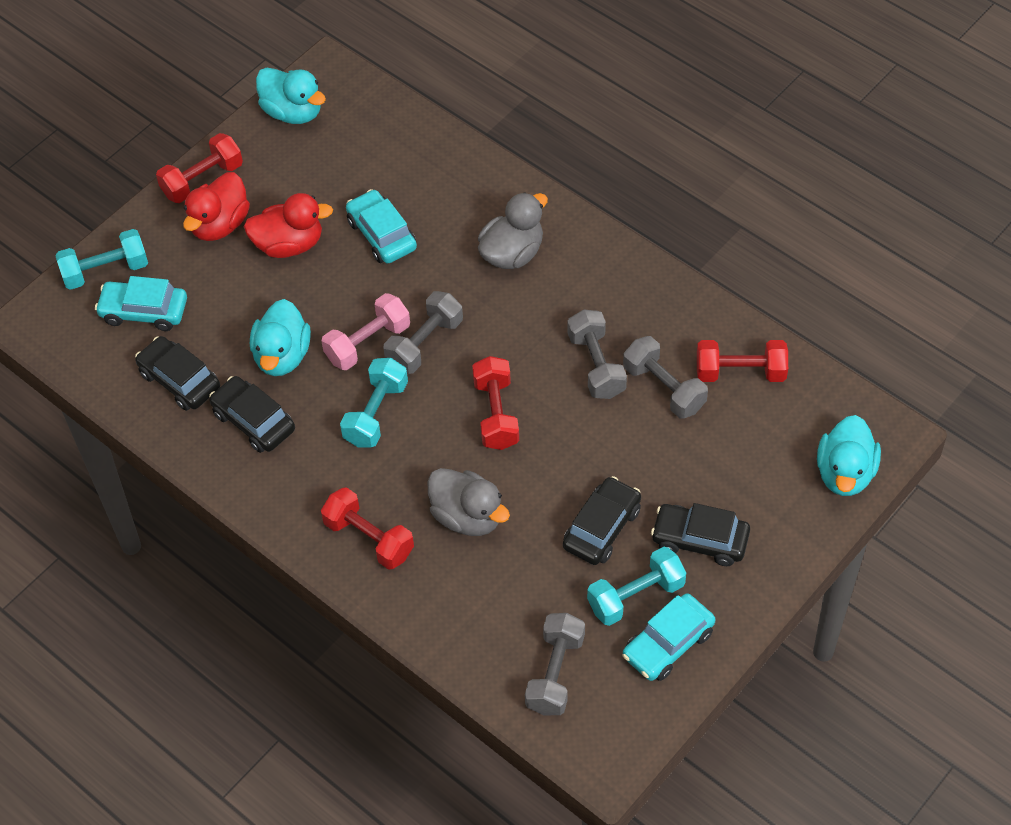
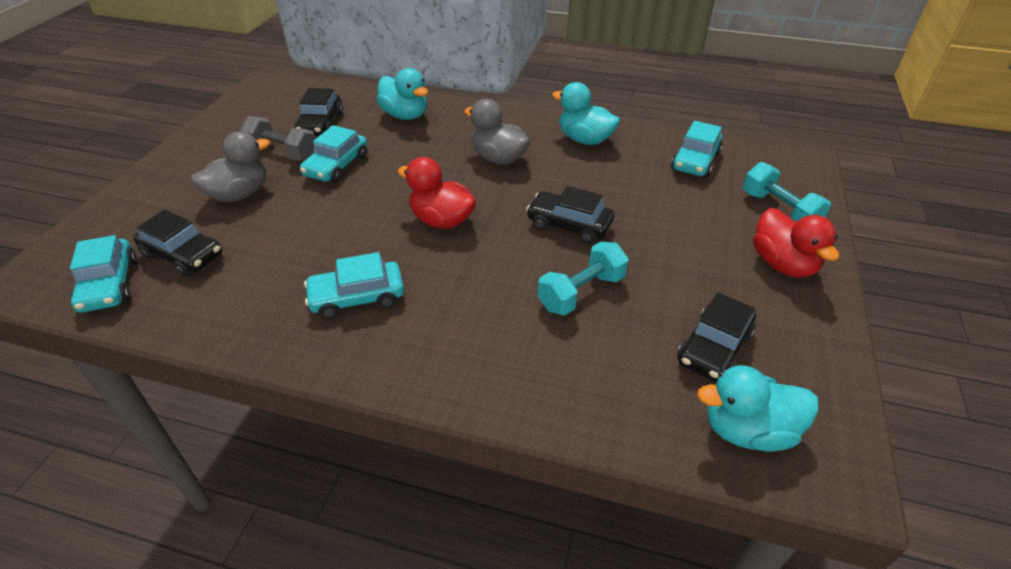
grey dumbbell: [384,291,463,374] [525,613,585,715] [567,309,627,399] [623,336,708,418] = 4 -> [240,116,315,161] = 1
pink dumbbell: [321,293,410,370] = 1 -> none = 0
red dumbbell: [156,133,243,203] [321,487,414,570] [472,356,519,450] [697,340,788,382] = 4 -> none = 0
turquoise car: [95,276,187,331] [346,189,417,263] [623,593,716,681] = 3 -> [70,235,137,313] [300,125,367,183] [304,252,404,319] [671,121,723,178] = 4
turquoise dumbbell: [55,229,148,290] [340,358,408,447] [587,547,686,626] = 3 -> [538,242,628,315] [743,162,831,222] = 2

